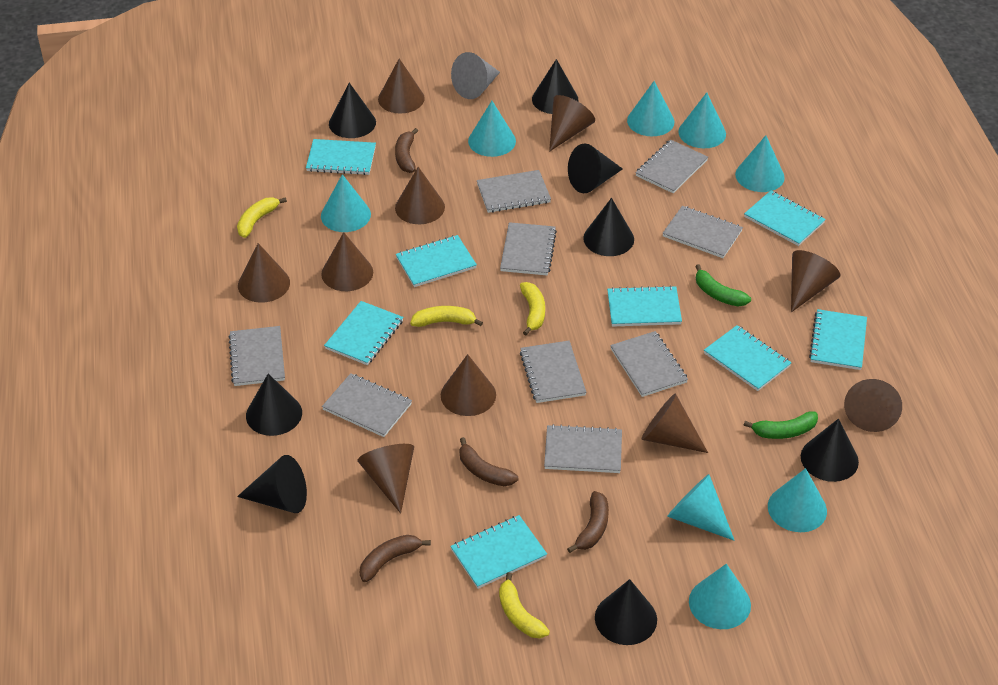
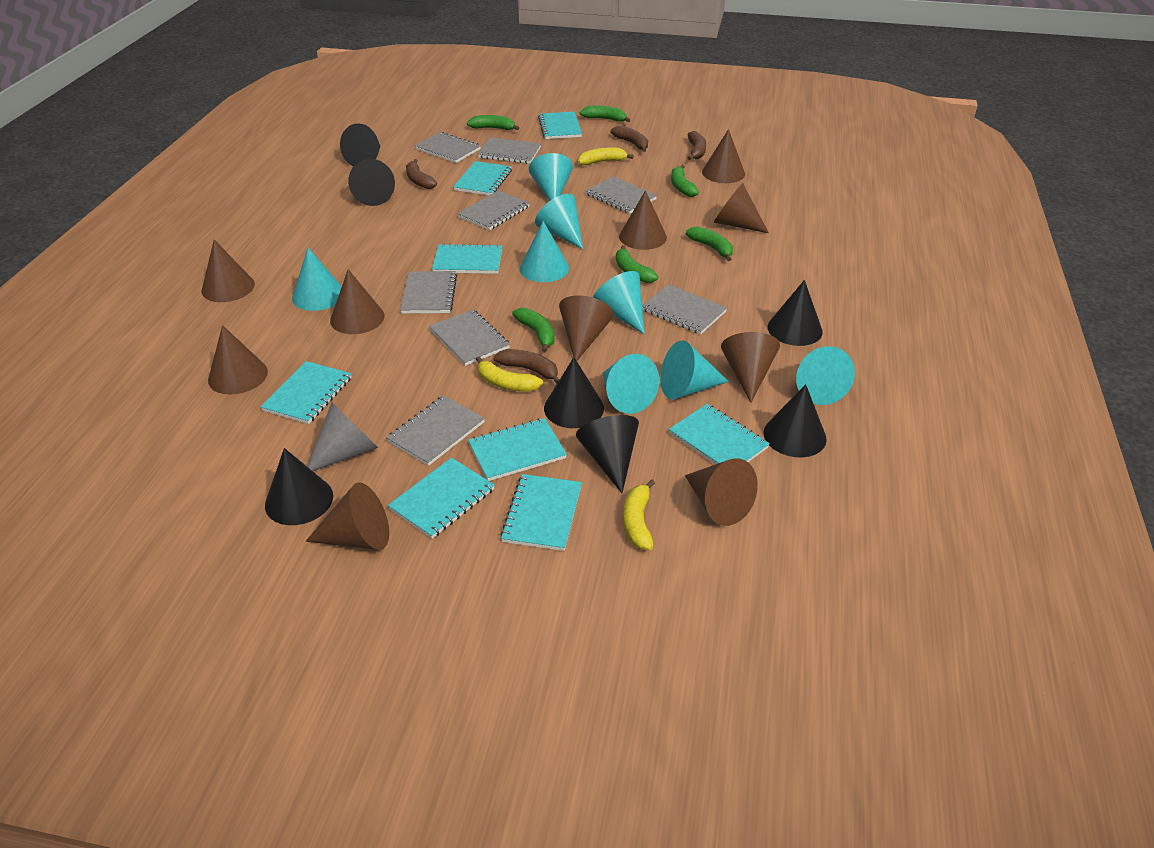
black cone: [237,455,307,513] [246,374,302,436] [329,83,376,138] [532,59,578,114] [568,144,623,193] [583,198,634,256] [595,579,657,645] [801,418,859,482] = 8 -> [265,448,333,525] [340,123,380,167] [348,159,395,206] [544,357,604,428] [576,415,639,493] [763,384,827,457] [768,280,823,346] = 7
green banana: [695,264,751,306] [744,411,818,439] = 2 -> [467,115,519,130] [512,308,555,352] [580,106,630,122] [616,245,658,283] [671,165,699,197] [686,226,733,261] = 6
grey notebook: [229,326,285,386] [322,373,412,437] [477,170,551,213] [500,222,557,275] [520,341,587,403] [544,424,622,473] [610,331,688,397] [636,140,708,193] [662,206,743,258] = 9 -> [386,395,485,466] [400,271,457,314] [414,132,481,163] [429,309,510,366] [458,190,530,230] [478,137,541,164] [585,176,657,214] [642,284,727,335] = 8
yellow banana: [237,197,287,238] [410,306,483,327] [499,572,550,638] [520,282,545,335] = 4 -> [476,356,543,392] [578,147,634,165] [623,479,655,550] = 3

